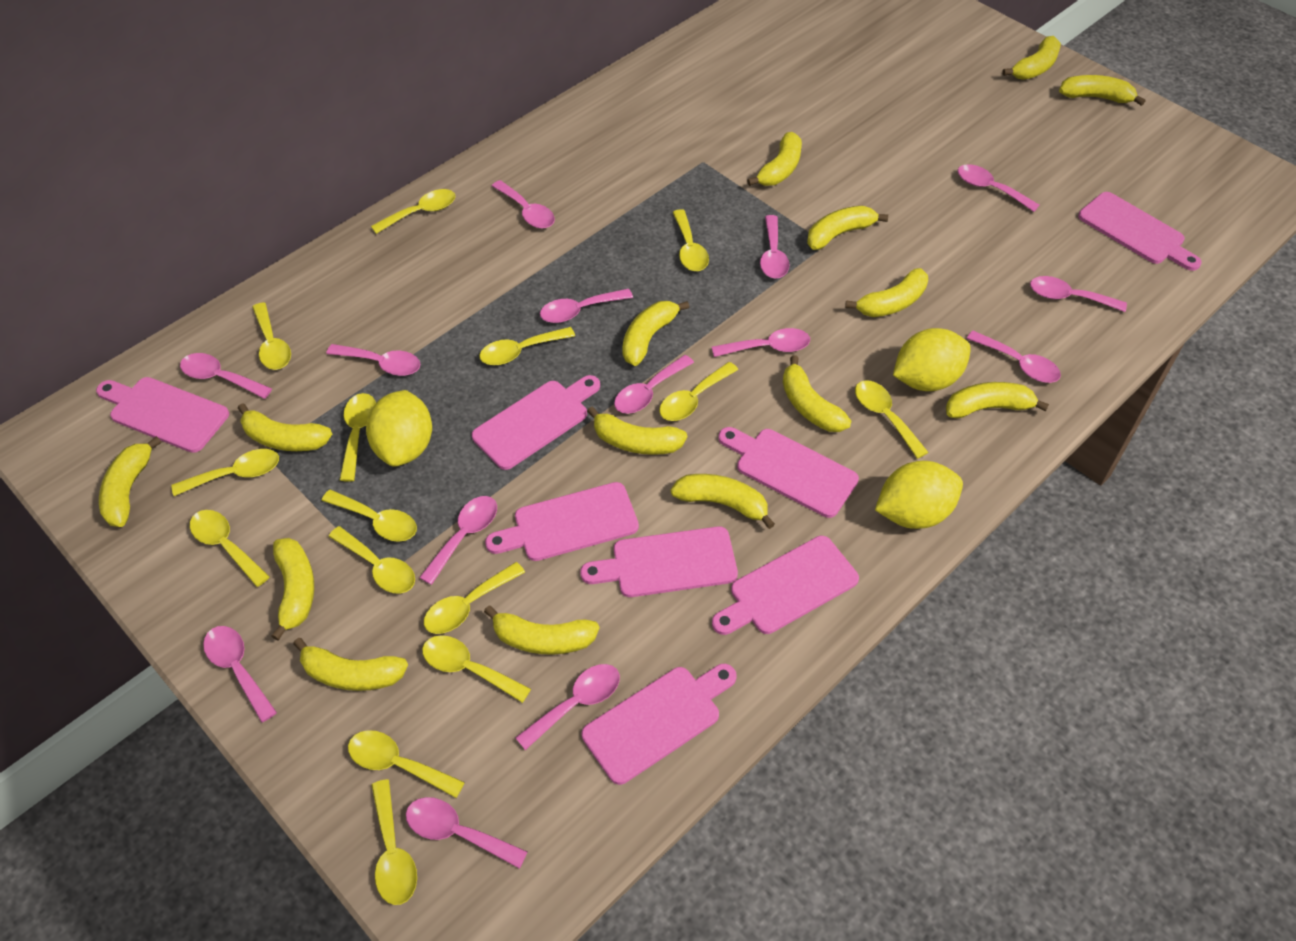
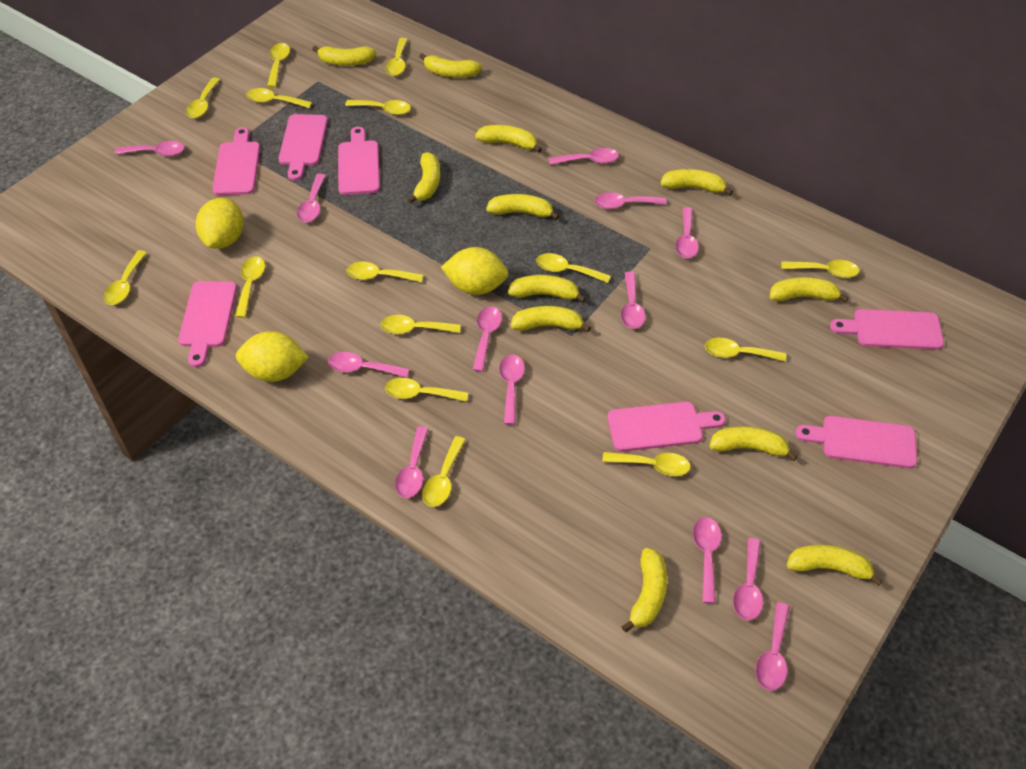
pink cutting board: [96,377,229,453] [472,375,600,470] [485,482,639,561] [580,526,738,597] [582,664,737,785] [712,536,859,635] [719,427,859,518] [1078,192,1202,271] = 8 -> [178,281,237,367] [212,127,260,195] [279,114,328,181] [338,127,380,195] [607,402,726,452] [795,416,917,468] [830,309,944,350] = 7
pink spoon: [180,353,272,399] [203,626,277,723] [326,344,421,376] [406,797,528,869] [419,496,497,585] [492,180,555,229] [515,664,620,750] [540,289,633,323] [614,355,694,414] [712,328,810,357] [760,215,789,279] [958,164,1039,212] [966,331,1061,383] [1030,276,1127,312] = 14 -> [115,141,184,156] [297,174,326,222] [328,352,409,378] [395,426,429,498] [472,306,502,372] [499,354,525,425] [549,148,619,165] [594,192,667,209] [621,272,645,329] [675,207,699,258] [693,517,722,603] [733,538,763,620] [755,602,790,691] = 13
yellow banana: [99,436,161,527] [238,403,332,451] [271,538,314,640] [293,638,408,691] [484,606,599,655] [587,407,687,455] [622,301,690,366] [671,474,775,529] [747,132,802,186] [782,355,851,432] [807,206,888,250] [845,268,928,317] [946,382,1049,419] [1002,36,1061,80] [1059,75,1145,106] = 15 -> [312,46,377,66] [407,152,441,204] [419,53,482,78] [475,125,542,153] [486,194,559,220] [508,275,586,303] [511,306,591,332] [621,548,667,632] [661,169,733,195] [709,426,798,461] [770,277,849,302] [787,545,883,586] = 12

